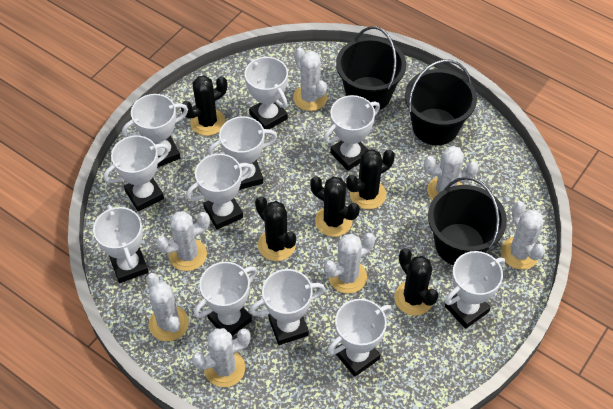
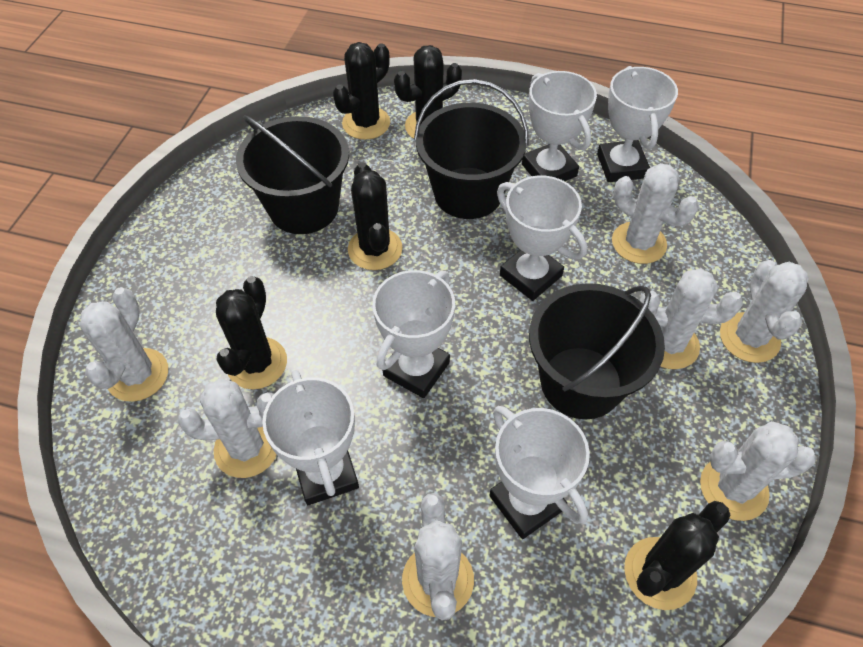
white trophy: [93,205,148,283] [103,136,169,211] [122,94,188,168] [186,154,253,230] [194,262,257,336] [208,116,277,190] [245,57,288,129] [250,269,325,345] [324,95,380,171] [327,299,392,377] [445,251,505,329] = 11 -> [262,370,359,505] [372,270,455,398] [489,406,590,539] [497,175,587,301] [522,71,597,181] [597,66,678,182] = 6

